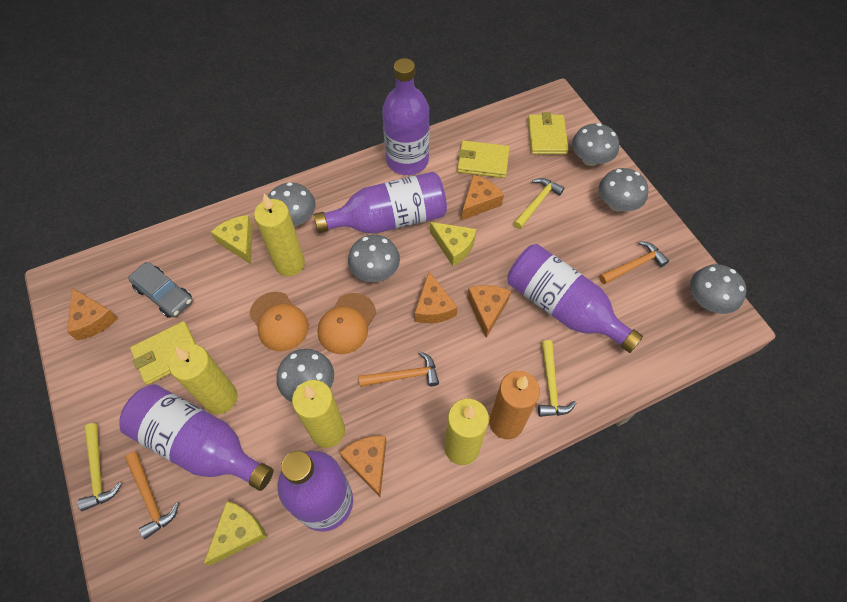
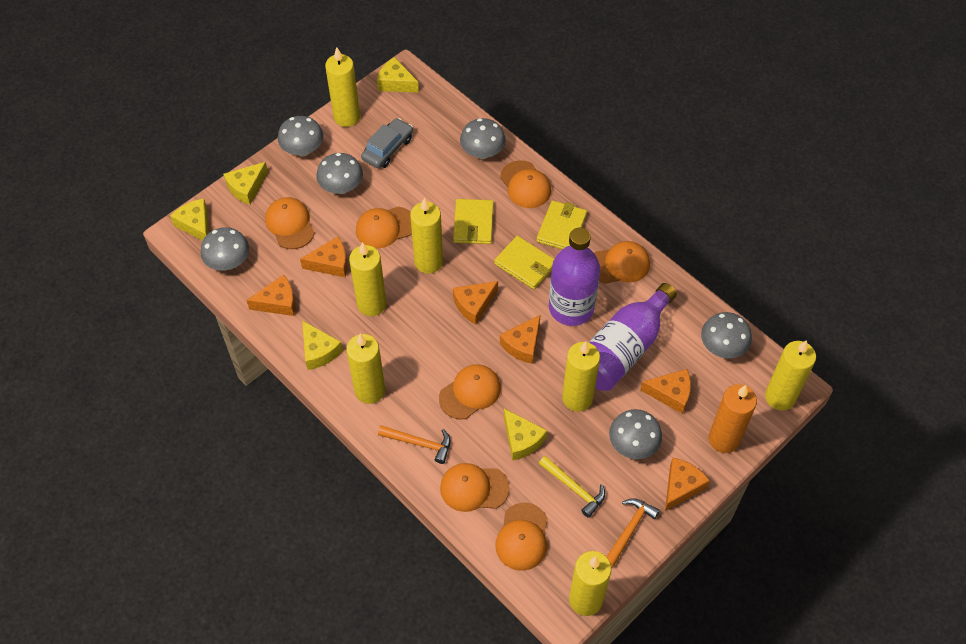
orange cap: [249,292,309,351] [317,293,376,354] = 2 -> [265,197,315,249] [356,206,412,248] [439,364,501,419] [440,463,510,512] [495,503,548,571] [500,160,551,208] [594,241,650,284] = 7
orange cheese: [67,288,118,340] [339,436,387,497] [415,272,457,323] [462,175,504,220] [467,285,511,338] = 5 -> [246,275,295,316] [300,237,347,277] [453,281,498,325] [500,315,540,364] [640,369,691,414] [665,458,710,511] = 6
orange hammer: [125,452,179,539] [359,351,439,387] [599,241,669,284] = 3 -> [378,425,451,464] [607,498,660,567] = 2
purple bottle: [119,384,274,491] [277,450,353,532] [314,172,447,234] [382,58,430,175] [507,244,643,353] = 5 -> [549,228,600,326] [588,283,677,391] = 2
yellow candle: [169,344,238,414] [254,194,305,276] [292,380,345,448] [444,398,489,465] = 4 -> [325,47,360,127] [346,334,385,404] [349,242,387,316] [410,198,443,274] [562,342,600,411] [569,551,611,616] [765,340,816,410] = 7
yellow cheese: [203,501,267,566] [211,215,253,264] [430,222,477,266] = 3 -> [170,199,209,241] [223,162,268,205] [302,320,343,370] [377,57,419,93] [504,409,547,461] = 5
yellow hammer: [78,423,122,511] [513,178,565,229] [538,340,576,417] = 3 -> [539,456,605,518] = 1

